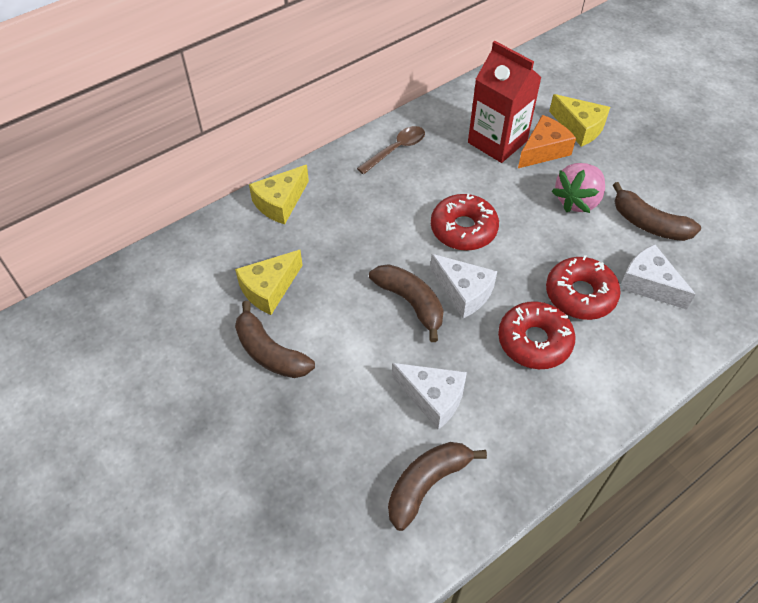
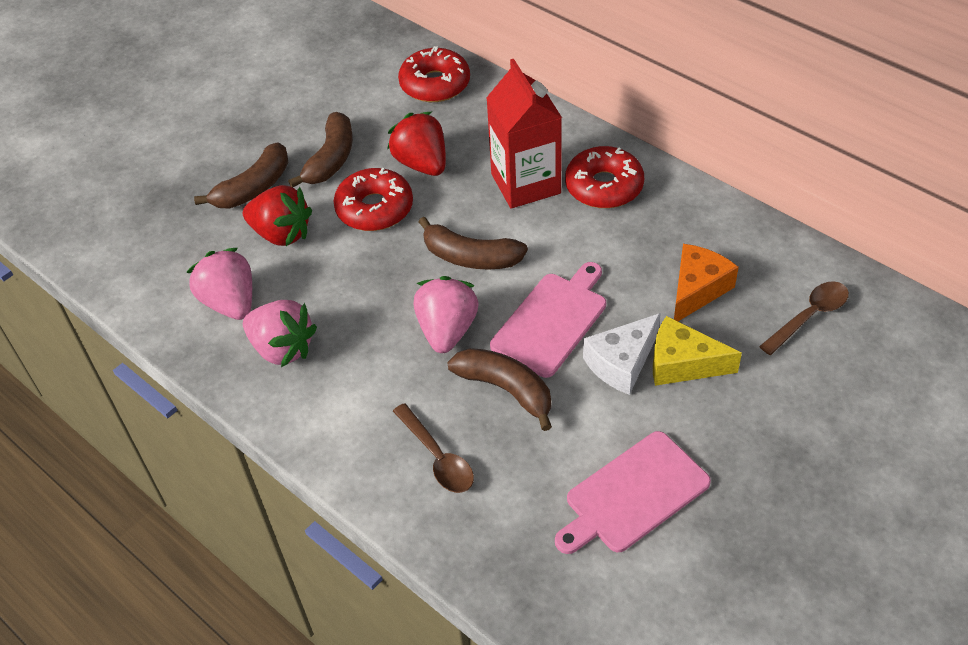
brown spoon: [357,126,425,174] = 1 -> [393,403,474,493] [759,281,849,355] = 2
pink cutting board: none = 0 -> [490,262,606,378] [555,431,711,554] = 2
pink strawberry: [551,163,605,213] = 1 -> [186,248,252,320] [243,300,317,368] [414,276,479,353] = 3
red strawberry: none = 0 -> [243,185,312,246] [387,112,446,176] = 2
white cheese: [392,363,467,430] [430,254,497,318] [620,244,696,310] = 3 -> [583,313,661,395] = 1
yellow cheese: [235,250,303,315] [249,165,309,225] [549,94,610,147] = 3 -> [653,316,742,386] = 1

